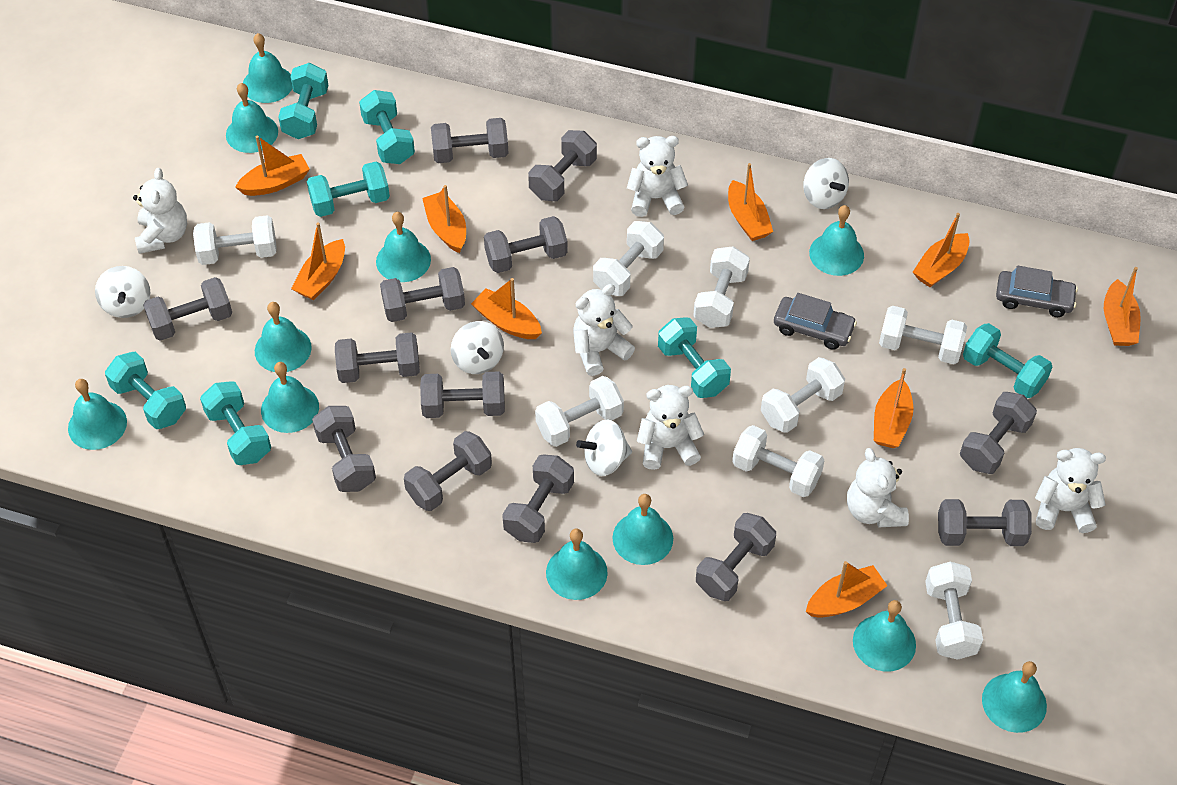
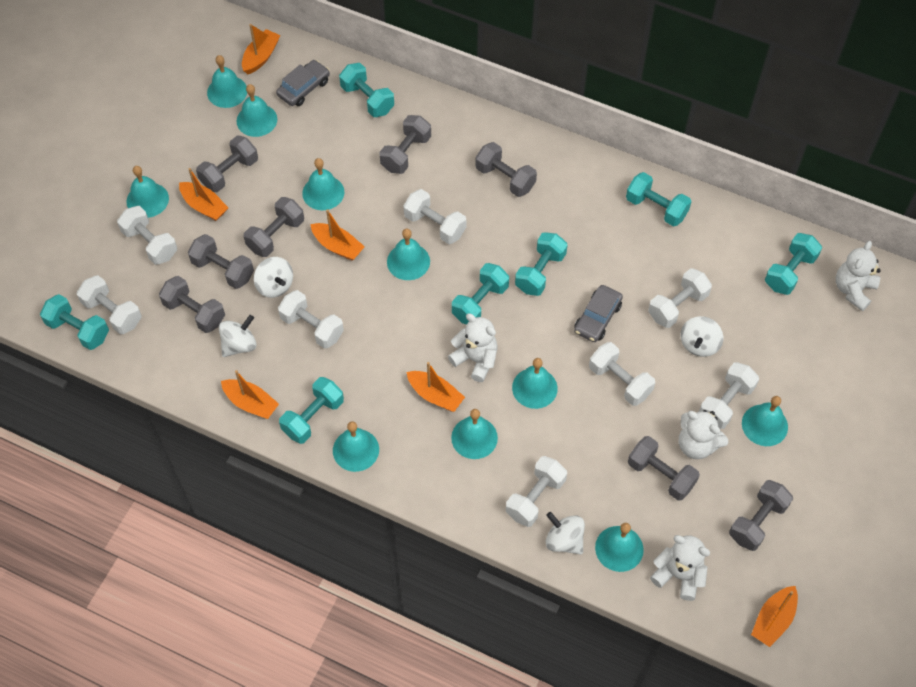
grey dumbbell: [143,277,232,341] [312,406,376,492] [335,332,420,383] [380,267,465,322] [404,431,492,511] [420,371,505,418] [431,118,509,163] [484,216,568,273] [502,454,574,543] [528,130,597,201] [696,513,776,601] [938,499,1032,546] [960,392,1037,474] = 13 -> [159,276,225,333] [188,234,254,289] [196,136,258,192] [244,197,304,257] [379,115,431,174] [475,142,537,197] [628,436,700,501] [729,480,793,551] = 8
orange boat: [235,136,310,196] [291,222,345,300] [422,185,466,253] [471,278,542,339] [728,163,773,241] [806,561,887,618] [874,368,913,448] [913,213,970,287] [1104,267,1141,346] = 9 -> [179,168,228,221] [221,370,279,419] [242,24,280,74] [311,209,365,261] [407,362,465,412] [751,586,798,647] = 6
turquoise bell: [68,379,127,450] [226,83,278,153] [243,33,292,103] [255,302,312,372] [261,362,319,433] [376,212,431,282] [546,528,608,600] [612,494,673,565] [809,205,864,276] [853,600,916,672] [982,661,1047,733] = 11 -> [126,166,169,218] [207,55,247,108] [236,84,277,137] [302,158,344,210] [333,421,379,472] [387,229,430,280] [451,409,498,459] [512,358,558,409] [595,523,644,572] [742,396,788,446] = 10
white teddy bear: [133,168,187,254] [573,284,635,376] [627,136,688,217] [637,385,704,470] [847,448,909,528] [1035,448,1106,533] = 6 -> [448,313,498,382] [650,535,710,601] [679,410,728,459] [836,241,881,311] = 4

